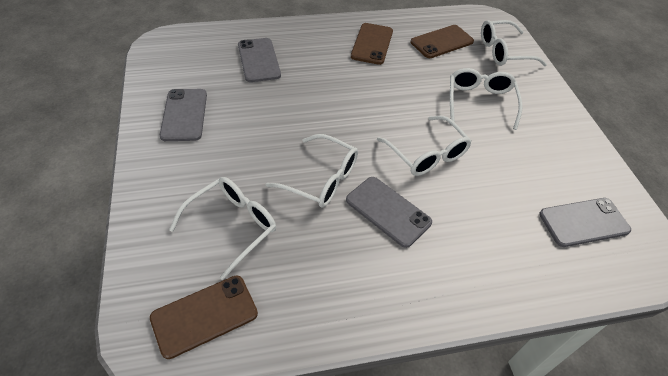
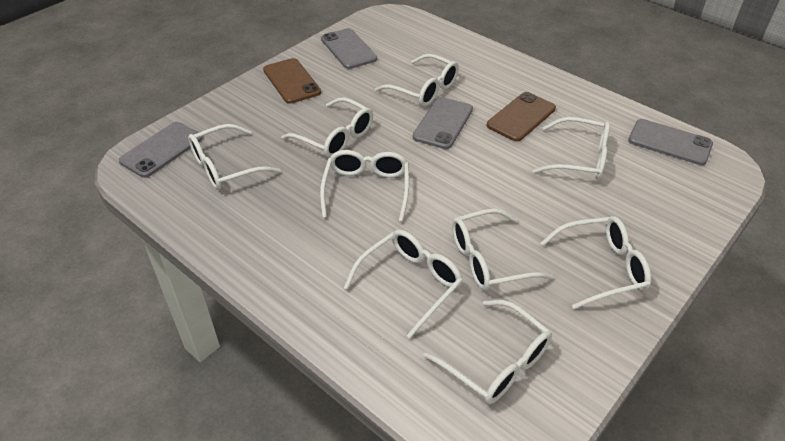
brown phone: [150,276,258,359] [351,23,393,65] [411,25,474,58] = 3 -> [263,58,321,104] [487,92,556,141] = 2
white glasses: [169,177,276,280] [265,134,358,208] [377,116,472,176] [450,68,523,130] [481,20,547,66] = 5 -> [188,124,281,190] [281,97,373,158] [320,150,409,222] [344,230,463,338] [375,54,459,107] [423,300,552,404] [452,209,554,291] [533,117,610,180] [540,216,651,309] = 9

